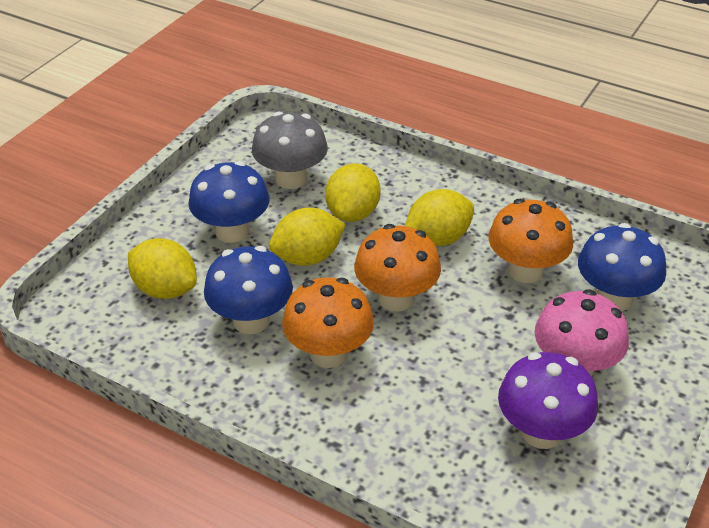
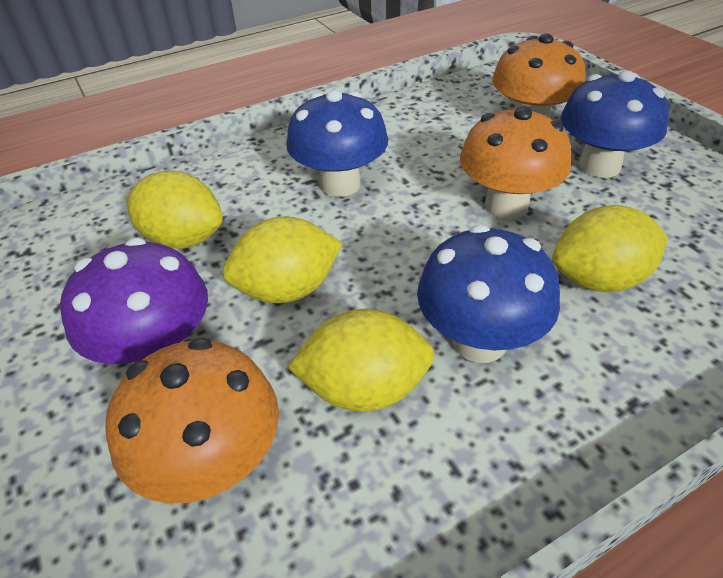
grey mushroom: [252,112,328,189] = 1 -> none = 0
pink mushroom: [534,289,629,377] = 1 -> none = 0

